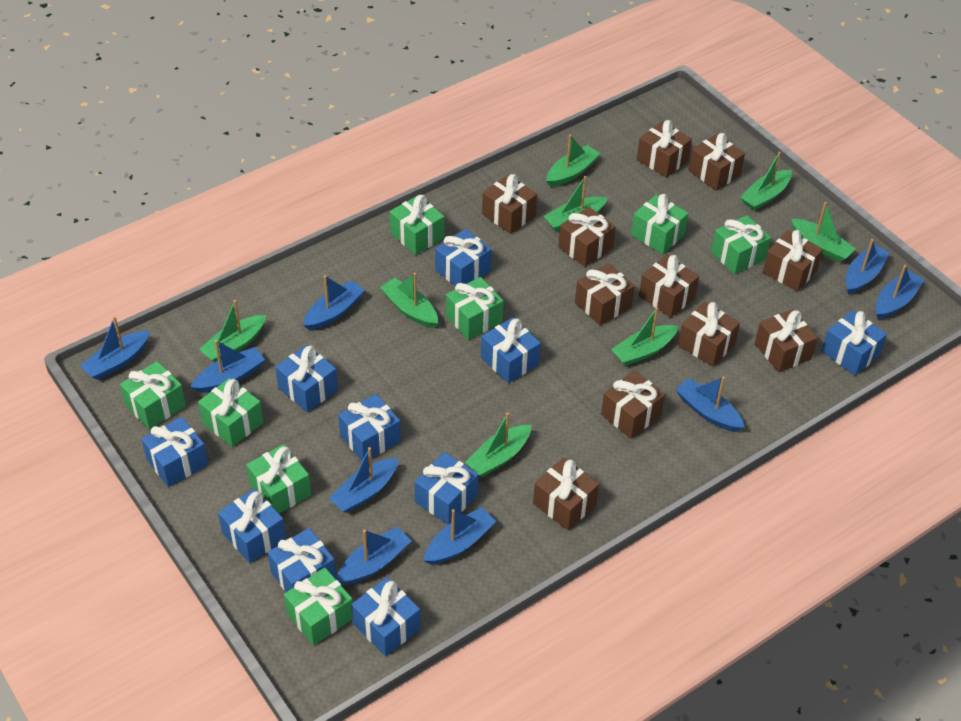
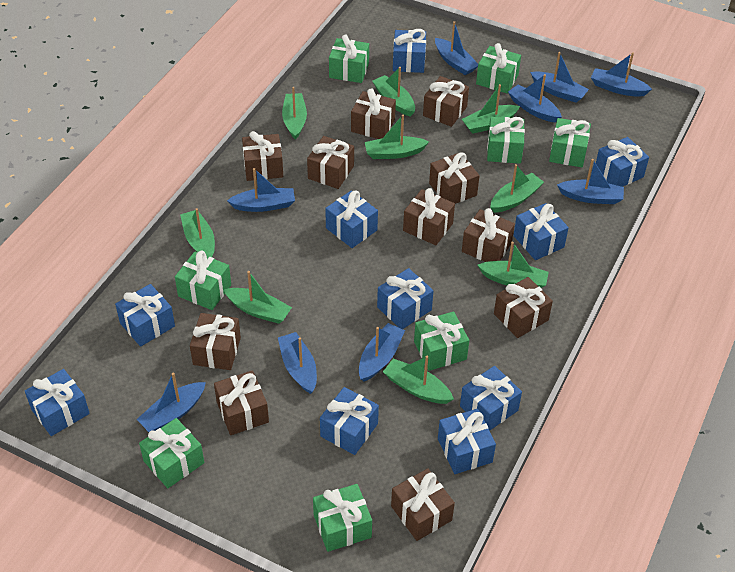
green boat: [199,300,266,362] [380,273,438,328] [465,412,532,477] [544,176,608,232] [546,135,600,187] [611,307,679,366] [740,152,792,210] [791,202,856,262] = 8 -> [180,208,215,257] [224,271,292,324] [282,87,307,140] [365,115,429,159] [372,67,415,117] [383,356,454,404] [462,84,520,134] [478,242,549,288] [490,164,544,213] = 9

